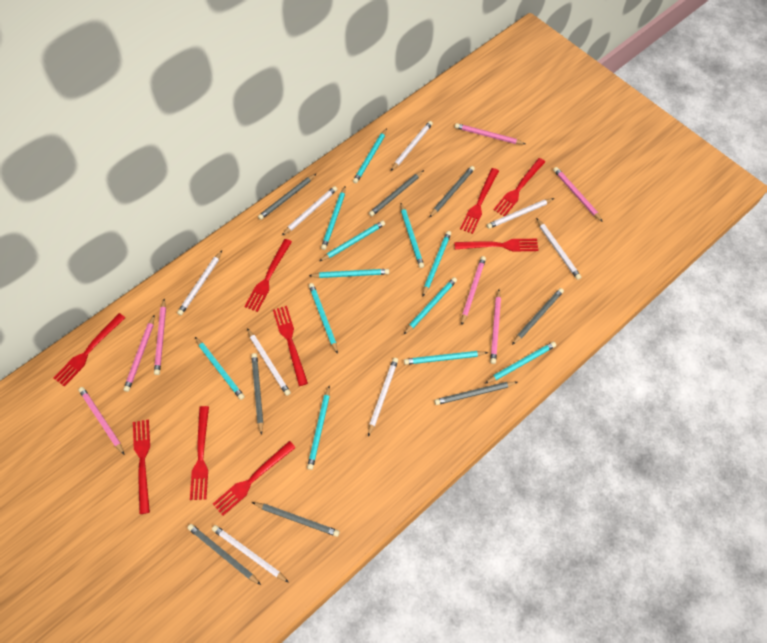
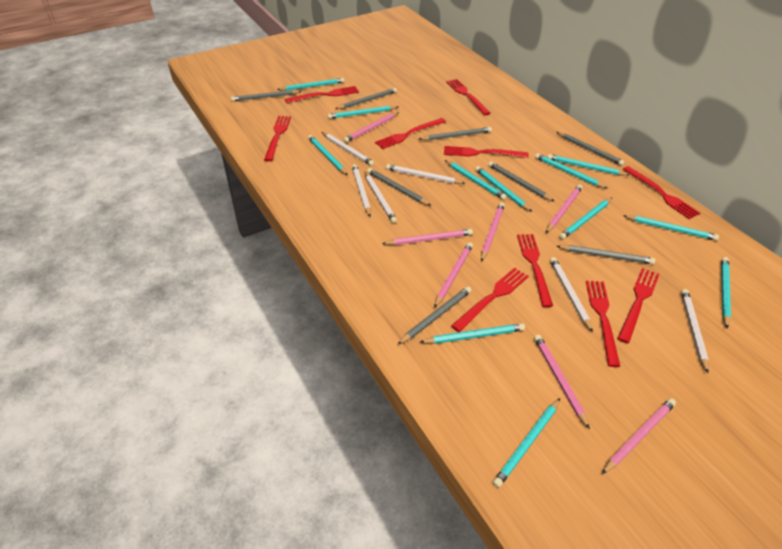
red fork: [54,313,125,387] [133,420,150,514] [190,406,209,500] [213,441,296,516] [244,239,292,312] [273,306,308,386] [454,239,539,252] [460,168,499,234] [493,158,545,217] = 9 -> [264,116,291,161] [285,86,359,103] [375,118,446,149] [444,146,529,158] [446,79,490,115] [451,268,529,332] [517,234,553,307] [586,281,620,367] [617,268,660,344] [623,166,700,219] = 10
white pencil: [177,251,222,315] [212,525,289,583] [247,328,291,396] [282,186,337,235] [368,358,398,436] [391,121,433,171] [487,198,554,229] [536,218,581,280] = 8 -> [322,132,374,166] [352,164,371,217] [365,172,397,223] [386,164,465,184] [550,257,593,332] [681,289,709,373] = 6

